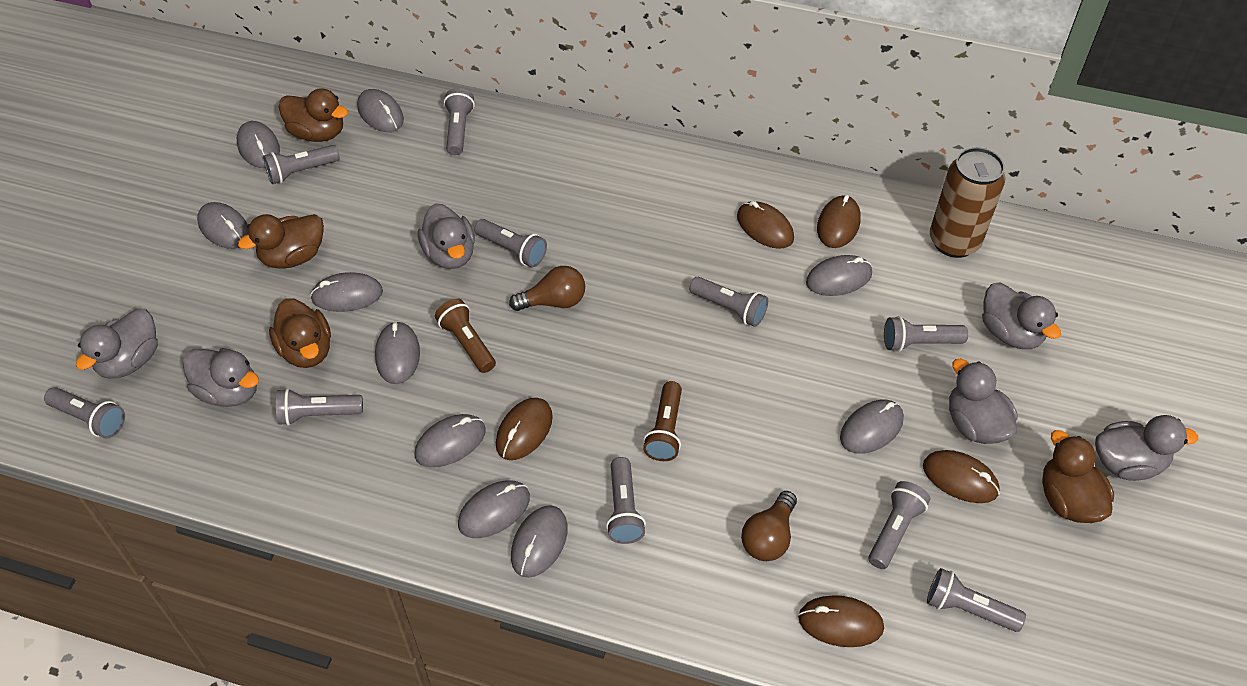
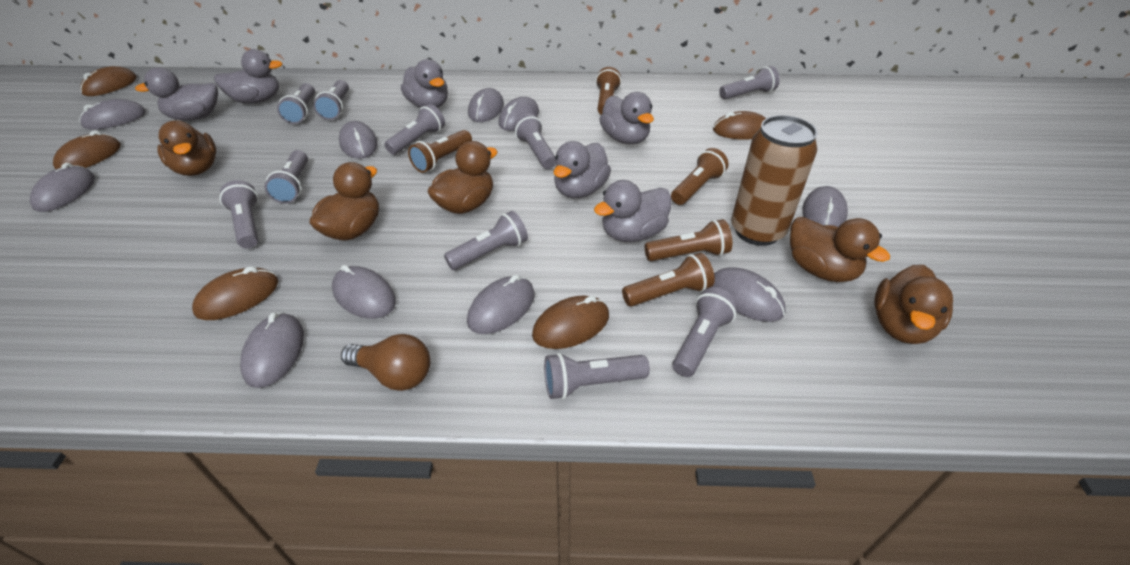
brown duck: [238,214,324,269] [269,298,331,368] [279,88,348,142] [1042,430,1114,523] = 4 -> [157,120,216,176] [309,162,379,240] [428,141,498,214] [790,217,890,282] [874,265,953,344] = 5
brown flashlight: [435,298,496,373] [643,381,682,461] = 2 -> [408,130,472,173] [596,67,621,114] [622,253,715,307] [645,219,732,261] [671,148,729,205] = 5
brown light bulb: [509,266,585,311] [741,491,797,561] = 2 -> [341,334,430,391] = 1

